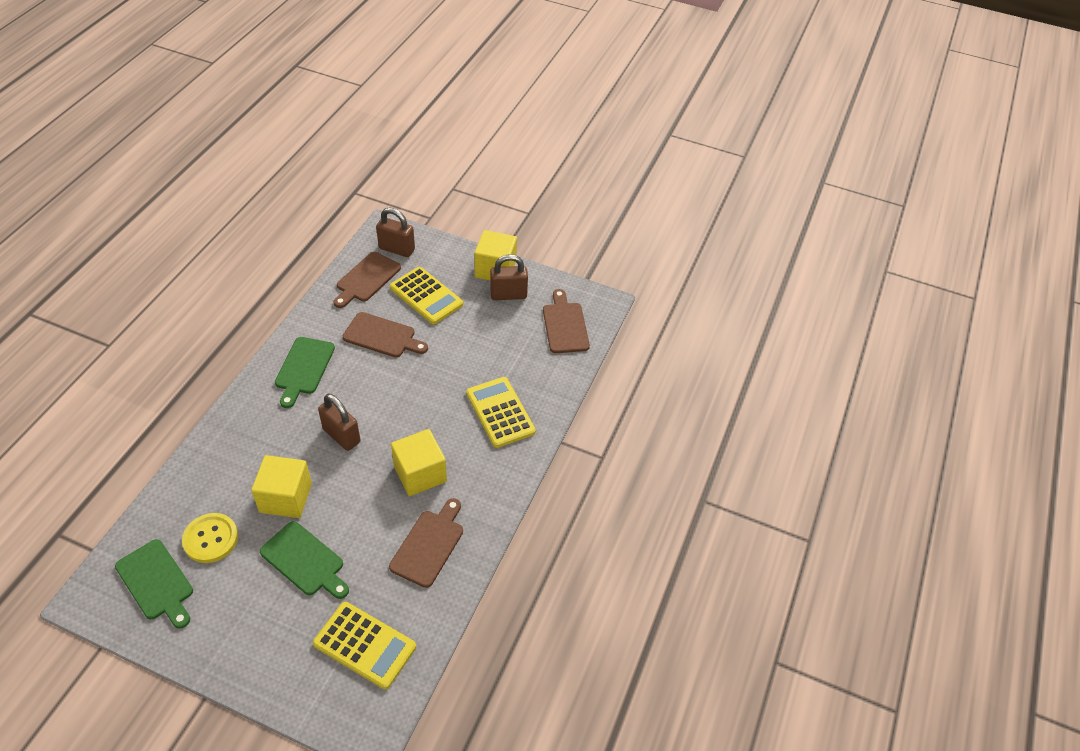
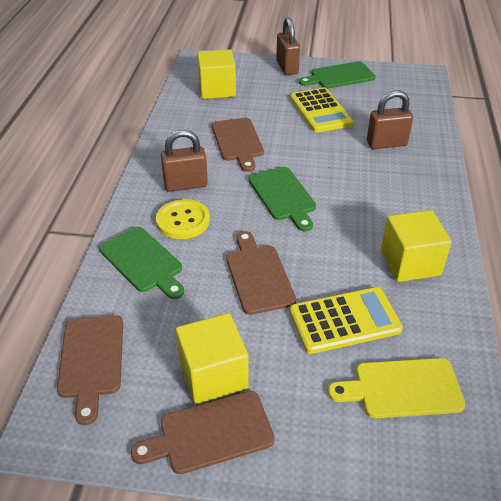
yellow calculator: [313,602,416,689] [390,267,463,324] [466,377,536,448] = 3 -> [290,88,353,133] [290,287,403,354] = 2
yellow cutting board: none = 0 -> [328,358,466,418] = 1

